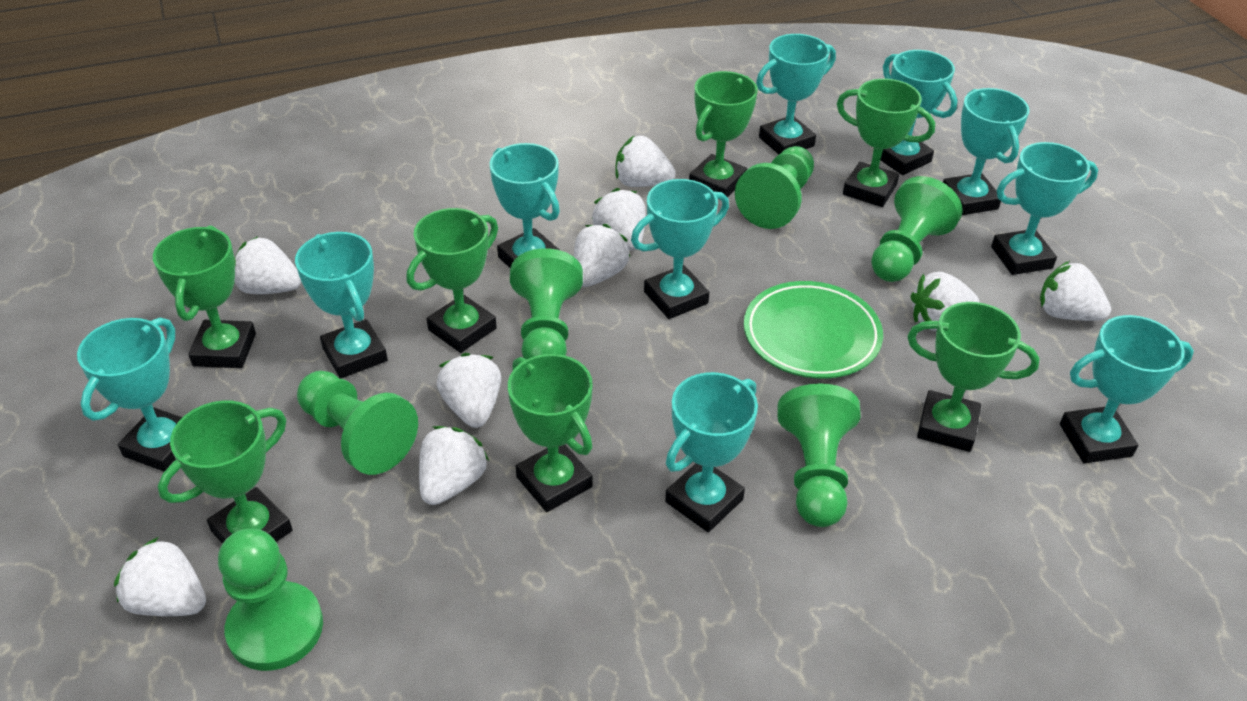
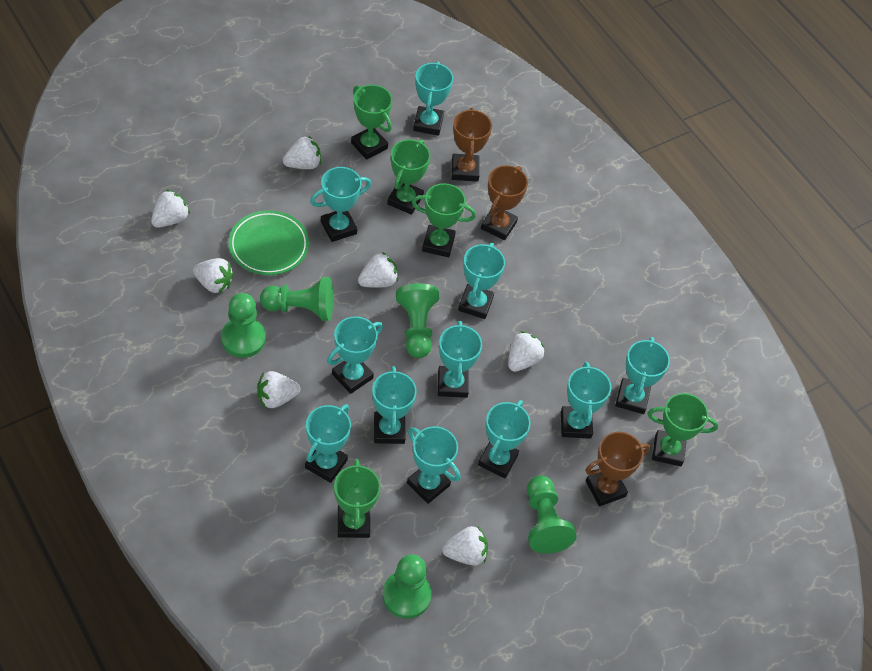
brown trophy: none = 0 -> [452,108,492,182] [481,165,528,240] [585,432,650,506] = 3
green pawn: [218,529,323,671] [297,371,418,475] [510,248,583,359] [735,146,814,229] [777,383,861,527] [871,176,963,282] = 6 -> [221,293,266,358] [260,277,333,321] [382,554,432,619] [396,283,439,358] [527,475,577,554] = 5
green trophy: [153,225,256,368] [158,401,293,543] [407,208,498,353] [508,354,593,512] [689,71,758,197] [837,79,935,207] [907,302,1040,452] = 7 -> [334,459,381,538] [351,85,392,160] [387,139,430,215] [412,183,476,257] [647,393,718,466] = 5
turquoise trophy: [77,318,183,472] [295,232,388,378] [490,143,560,268] [631,179,729,319] [665,372,758,532] [756,34,836,154] [880,50,958,175] [943,88,1029,215] [991,142,1098,275] [1060,315,1194,463] = 10 -> [305,404,351,483] [310,167,371,242] [327,316,383,394] [372,366,417,444] [407,426,461,504] [413,61,453,136] [438,321,482,398] [458,242,505,319] [478,400,531,478] [561,362,612,439] [615,337,670,414] = 11
white strawberry: [114,537,206,616] [234,236,301,294] [419,426,489,505] [437,353,501,428] [574,224,630,287] [592,188,645,250] [615,135,676,187] [910,272,980,331] [1040,261,1111,321] = 9 -> [151,189,190,228] [193,258,234,293] [257,371,300,408] [283,136,321,169] [358,252,398,288] [442,526,488,566] [508,331,545,372] = 7

